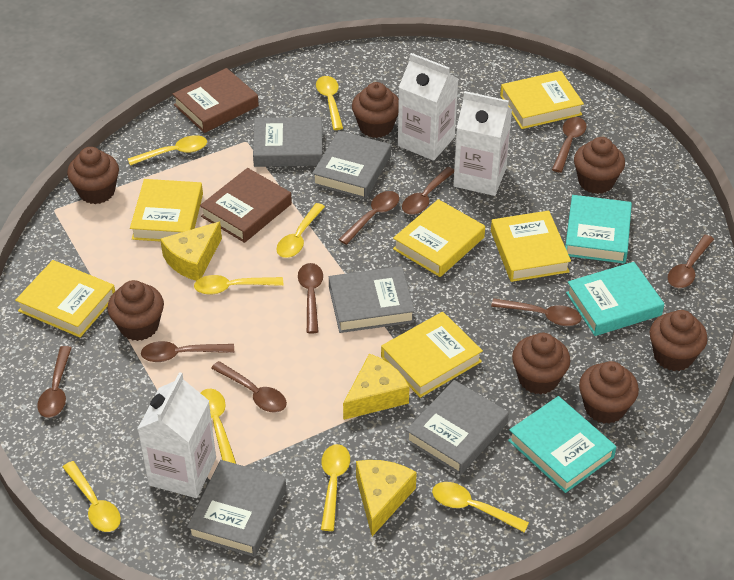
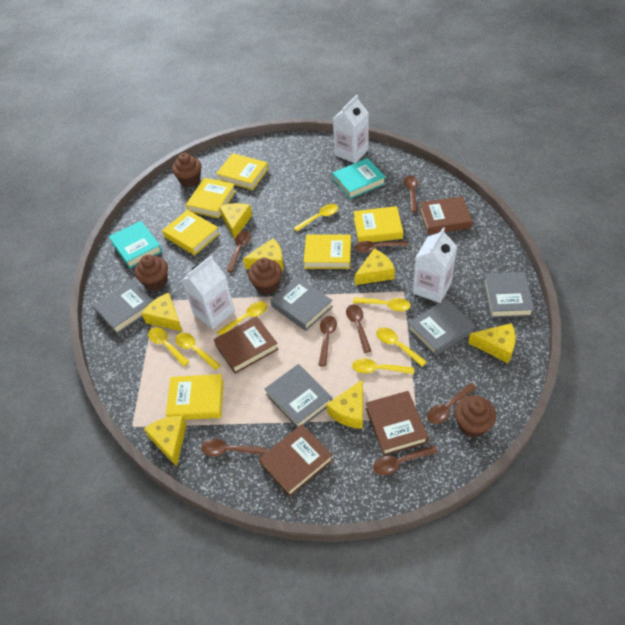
brown book: [173,68,259,133] [200,168,292,243] = 2 -> [214,316,278,374] [259,424,333,497] [366,391,428,456] [419,196,472,234] = 4
brown cupcake: [67,147,119,204] [107,280,164,341] [352,82,399,138] [512,333,570,395] [574,137,625,194] [579,361,639,424] [650,310,708,371] = 7 -> [134,254,168,291] [172,153,201,187] [248,258,282,294] [454,395,496,437] = 4
brown spoon: [37,346,72,418] [141,341,234,362] [211,361,287,413] [298,263,323,333] [338,191,399,245] [402,167,454,215] [491,298,581,326] [552,117,587,173] [668,235,714,288] = 9 -> [201,439,267,456] [226,231,251,272] [318,316,337,367] [346,304,371,353] [355,241,408,253] [373,445,438,475] [403,175,418,213] [427,383,476,424] = 8
turquoise book: [508,396,616,493] [565,195,632,264] [566,262,664,336] = 3 -> [109,221,162,268] [332,158,386,199] = 2
yellow cheese: [160,221,222,281] [343,354,409,420] [356,460,417,536] = 3 -> [142,293,183,332] [144,416,187,467] [219,203,252,239] [243,238,284,271] [326,379,363,429] [355,249,395,285] [468,323,516,363] = 7
yellow spoon: [63,461,121,532] [128,135,207,166] [194,275,283,295] [201,389,236,464] [276,203,325,258] [316,76,343,130] [321,444,350,531] [432,482,529,532] = 8 -> [148,327,189,366] [175,333,220,370] [217,302,267,335] [294,204,338,232] [352,358,414,374] [353,297,411,311] [376,327,427,367] = 7

